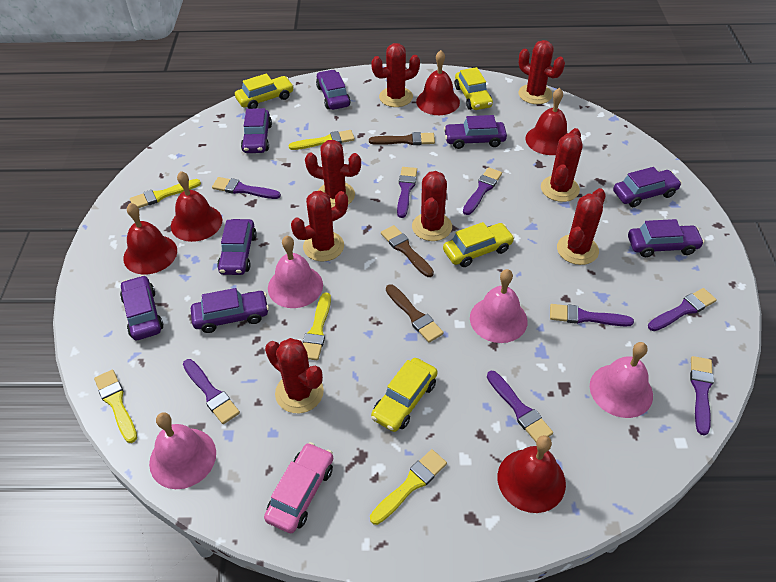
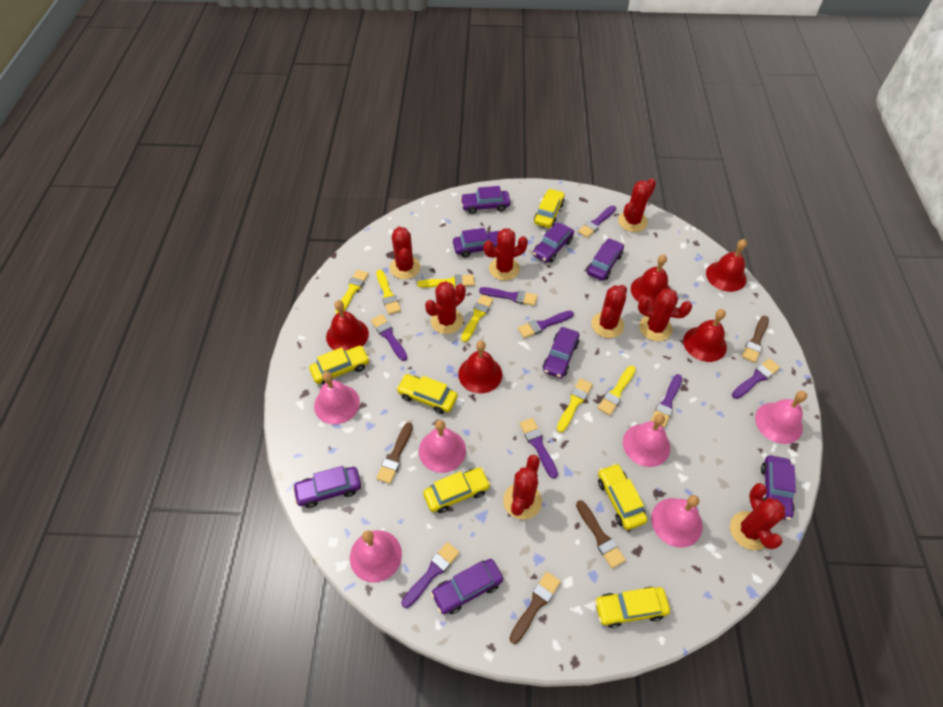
brown brush: [369,132,435,145] [381,225,434,277] [386,284,444,343] = 3 -> [376,422,413,484] [509,572,561,644] [576,500,626,568] [742,316,769,363] = 4
pink bell: [149,412,216,489] [268,236,323,308] [470,269,528,343] [590,342,653,418] = 4 -> [314,371,360,424] [350,530,402,583] [419,420,466,473] [623,414,670,467] [651,495,703,547] [755,391,807,444] = 6
pink car: [264,442,333,533] = 1 -> none = 0
yellow brush: [94,370,137,443] [130,179,201,208] [289,130,355,150] [303,293,331,360] [370,449,447,525] = 5 -> [335,270,369,314] [376,270,401,314] [417,275,475,288] [461,295,493,342] [557,378,593,433] [597,366,636,416] = 6
yellow car: [235,73,294,109] [371,358,438,432] [443,222,515,267] [455,67,493,110] = 4 -> [309,346,370,384] [396,374,458,414] [423,467,491,513] [534,189,565,228] [595,586,670,628] [598,463,647,530] = 6

